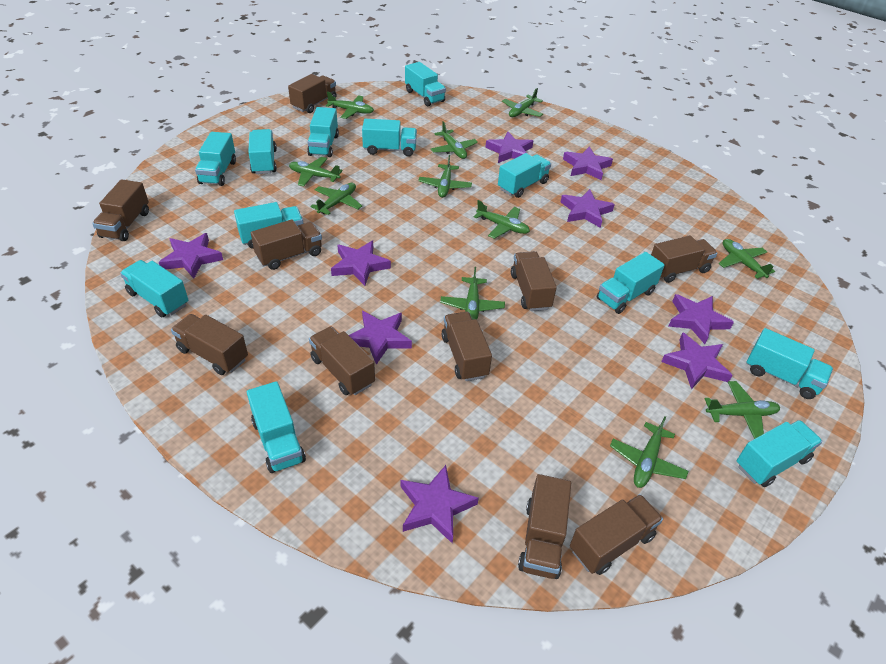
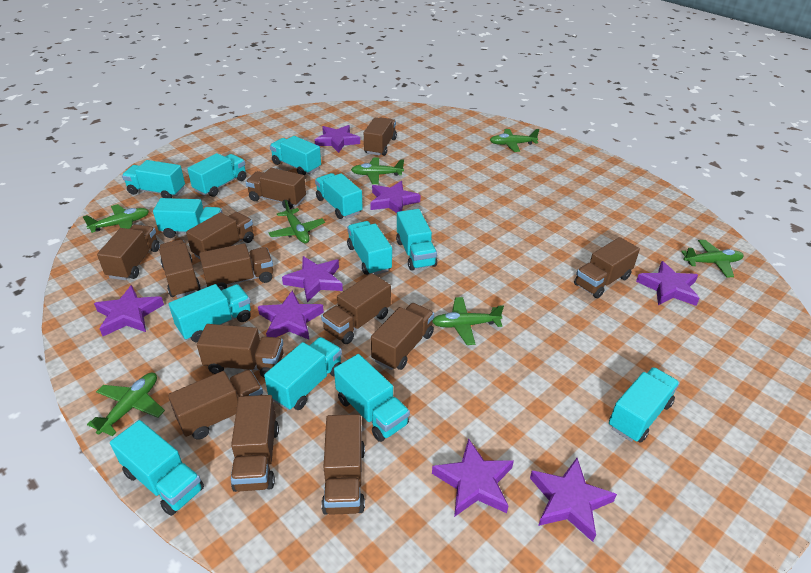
brown truck: [92,179,149,241] [171,314,248,375] [251,219,322,270] [288,74,336,113] [309,326,375,395] [442,312,492,381] [511,251,557,311] [518,474,571,579] [570,494,663,575] [651,235,717,283] = 10 -> [97,224,160,280] [159,240,201,298] [168,370,263,440] [186,212,254,259] [197,324,283,378] [199,243,273,291] [231,395,279,492] [246,168,306,209] [321,273,391,344] [321,414,365,515] [364,118,397,156] [371,303,434,370] [574,237,640,298] = 13
green plane: [289,157,343,186] [311,183,362,215] [326,91,374,119] [418,155,472,198] [431,121,478,159] [440,267,505,320] [473,200,530,239] [502,88,543,117] [610,416,689,488] [705,381,780,439] [719,239,775,279] = 11 -> [83,204,149,233] [87,373,165,436] [269,200,325,243] [351,158,404,184] [433,297,504,345] [490,129,539,152] [681,240,744,278] = 7
purple star: [159,233,223,279] [331,241,391,286] [349,311,412,365] [401,465,479,544] [485,132,533,163] [561,189,615,228] [563,146,613,180] [661,333,732,389] [668,294,734,344] = 9 -> [94,285,164,336] [258,291,324,340] [282,256,343,302] [315,125,360,153] [370,181,420,213] [432,438,514,517] [530,458,617,542] [636,261,700,306] = 8

